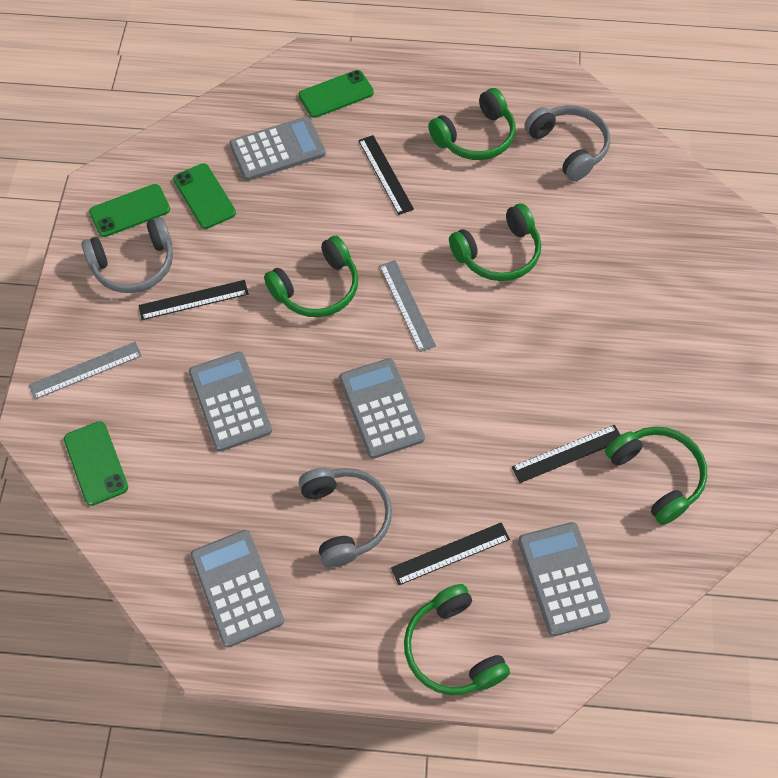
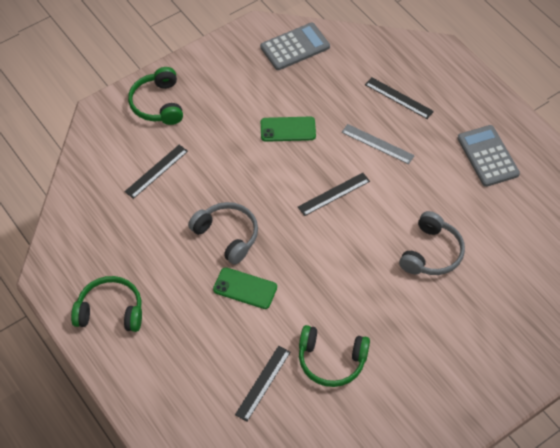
green headphones: [264,236,358,317] [404,584,510,695] [428,88,515,160] [449,203,541,281] [605,426,707,525] = 5 -> [71,276,142,332] [128,67,183,125] [299,325,370,387] = 3
green phone: [64,421,128,506] [89,184,170,237] [173,163,236,229] [298,70,374,118] = 4 -> [213,267,277,309] [261,117,316,142] = 2
grey calculator: [189,351,272,452] [191,530,284,647] [229,117,326,181] [339,358,425,459] [518,522,610,636] = 5 -> [260,23,330,70] [457,125,520,187] = 2
grey headphones: [81,217,173,293] [299,468,392,568] [524,105,610,181] = 3 -> [188,202,258,265] [399,211,465,275] = 2
grey ruler: [29,342,142,399] [379,260,436,352] = 2 -> [342,124,415,164] = 1

